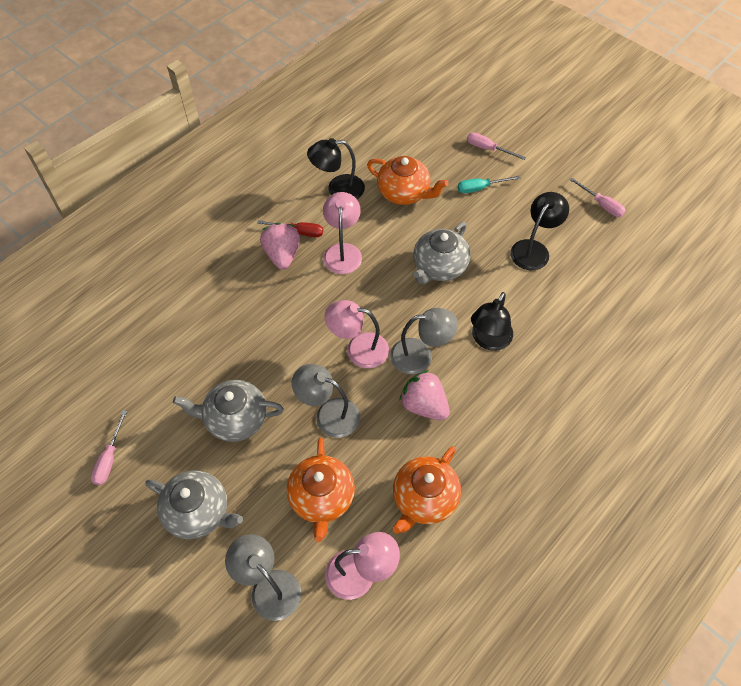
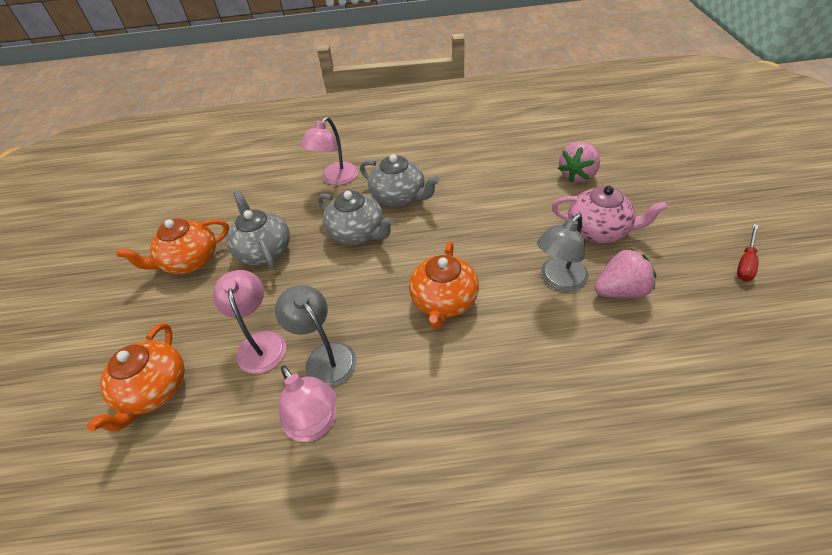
black lamp: [307,138,365,199] [471,292,513,351] [510,192,569,270] = 3 -> none = 0
grey lamp: [225,534,301,621] [292,364,360,438] [390,308,458,374] = 3 -> [275,285,357,387] [537,214,589,291] = 2
pink screwdriver: [91,410,127,485] [467,132,526,160] [569,177,626,217] = 3 -> none = 0
pink teapot: none = 0 -> [552,186,668,243] = 1
turquoise screwdriver: [458,176,521,193] = 1 -> none = 0

